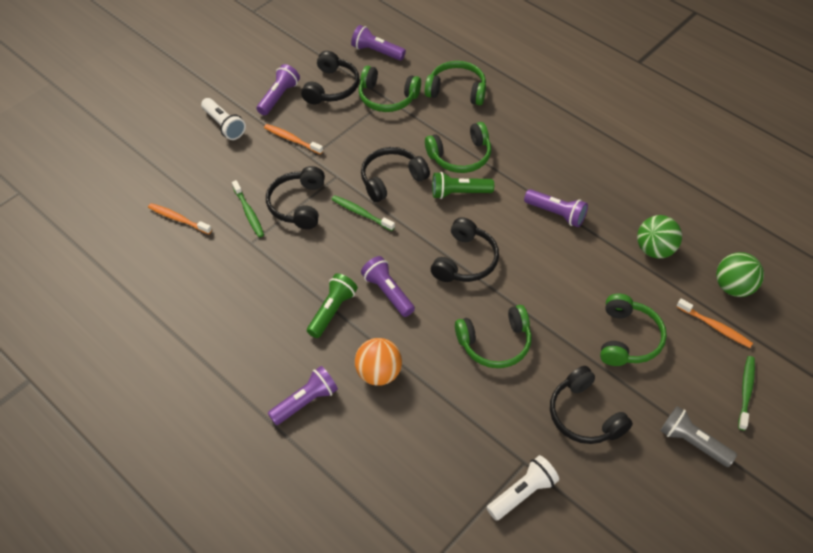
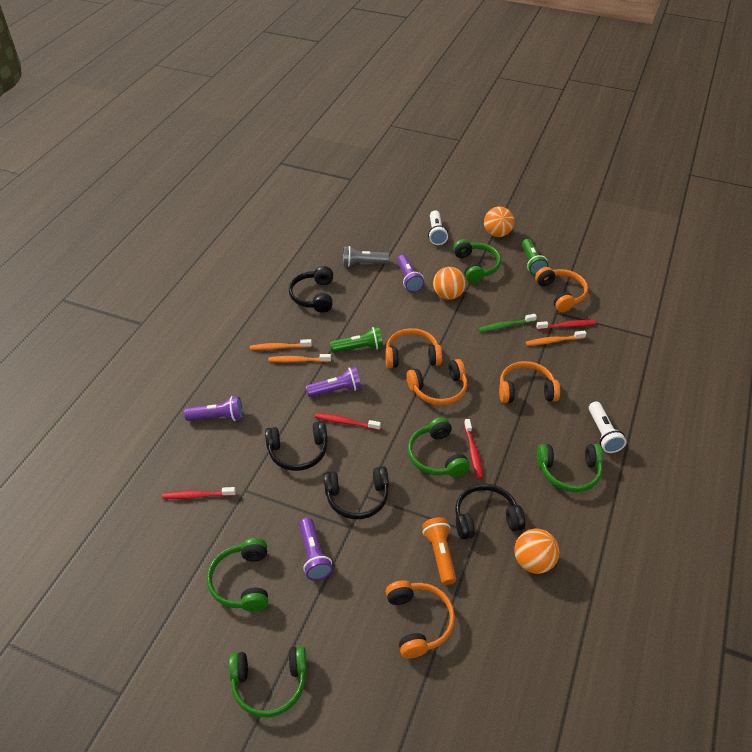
black headphones: [266,166,325,229] [301,51,360,105] [361,147,430,202] [431,217,499,282] [550,366,633,444] = 5 -> [265,421,328,471] [289,266,333,313] [324,466,389,519] [455,484,525,540] = 4
green ball: [637,215,682,258] [716,252,764,297] = 2 -> none = 0
green toothbrush: [232,180,264,237] [331,195,395,231] [738,356,755,431] = 3 -> [478,314,537,332] = 1
orange ball: [355,338,402,386] = 1 -> [433,267,466,300] [484,206,514,237] [515,529,559,574] = 3
orange flashlight: none = 0 -> [422,517,456,585] = 1
orange headphones: none = 0 -> [385,328,442,368] [386,580,455,659] [407,359,467,405] [499,361,560,403] [535,267,588,312] = 5
purple flashlight: [256,64,300,115] [268,366,338,425] [351,25,406,61] [361,256,415,317] [524,189,588,227] = 5 -> [184,396,243,421] [299,518,333,581] [305,367,361,397] [397,255,425,292] = 4
red toothbrush: none = 0 -> [162,487,236,499] [315,413,381,430] [464,419,483,479] [536,320,596,330] = 4

